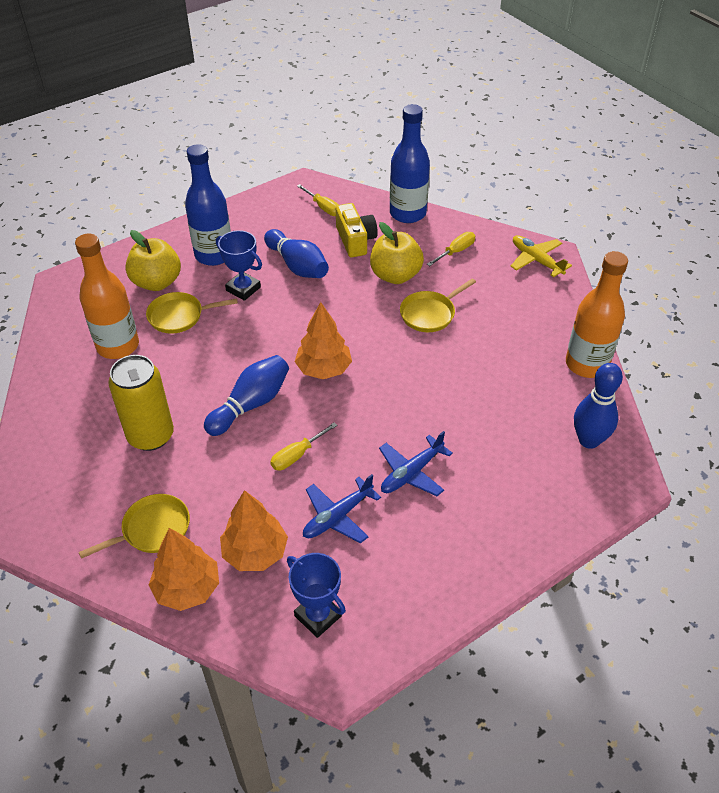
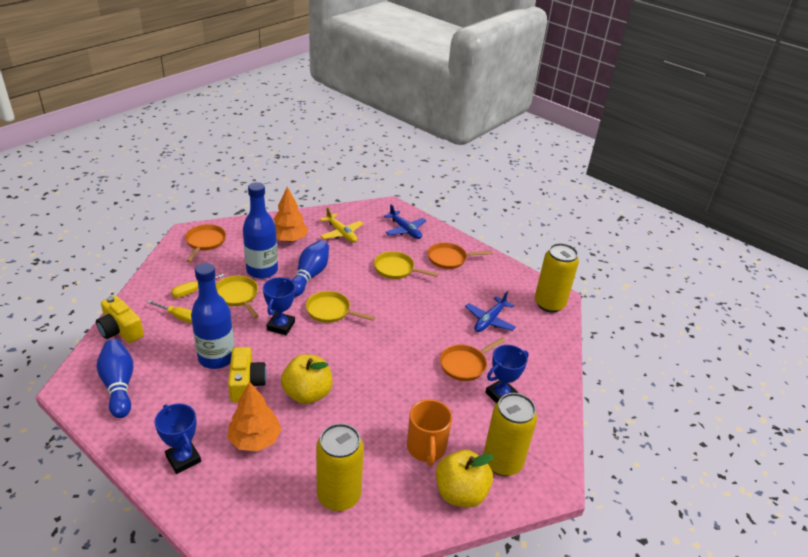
blue bowling pin: [204,355,289,436] [264,229,329,278] [574,363,623,449] = 3 -> [97,339,133,418] [291,240,329,297] = 2
blue trophy: [216,230,262,301] [287,553,346,638] = 2 -> [154,404,201,474] [263,277,295,335] [485,345,529,403] = 3
orange bottle: [75,233,139,359] [566,251,628,378] = 2 -> none = 0
orange mug: none = 0 -> [407,399,452,466] = 1
orange pan: none = 0 -> [185,224,226,262] [428,242,493,269] [440,337,506,381] = 3
orange tree: [149,528,219,611] [220,490,288,571] [295,302,352,379] = 3 -> [227,382,281,452] [273,187,309,242] = 2
yellow camera: [336,203,378,257] = 1 -> [96,295,144,343] [228,347,267,402] = 2
yellow can: [108,355,174,451] = 1 -> [316,423,364,511] [483,393,537,476] [535,243,579,313] = 3
yellow screwdriver: [270,422,338,470] [297,184,339,216] [427,232,475,266] = 3 -> [147,300,192,323] [171,274,225,298] = 2

